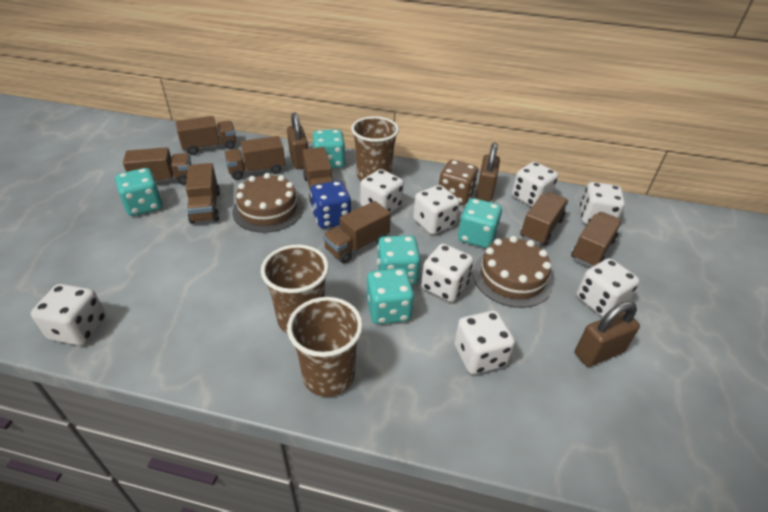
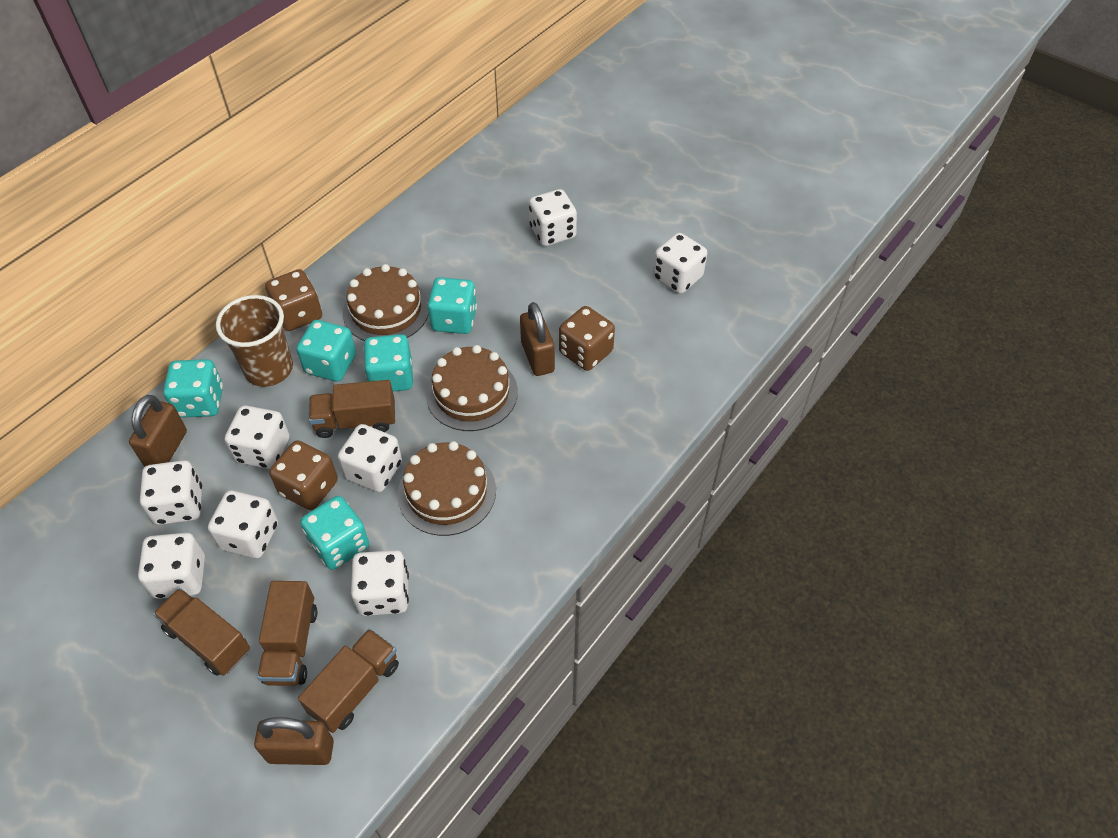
blue dice: [310,181,351,228] = 1 -> none = 0
brown cake: [232,173,304,233] [473,236,553,308] = 2 -> [343,264,429,341] [397,441,496,536] [426,345,518,431] = 3
brown cup: [261,245,329,334] [287,297,363,397] [351,116,399,181] = 3 -> [216,295,293,387] = 1
brown dice: [439,160,478,205] = 1 -> [265,269,322,331] [269,440,338,510] [559,306,615,371] = 3
brown truck: [123,147,192,185] [176,116,236,155] [186,163,220,224] [224,136,285,180] [303,147,333,203] [323,201,391,264] [520,192,569,245] [571,212,622,267] = 8 -> [153,588,250,676] [257,581,317,686] [298,629,399,733] [309,380,395,438] = 4

